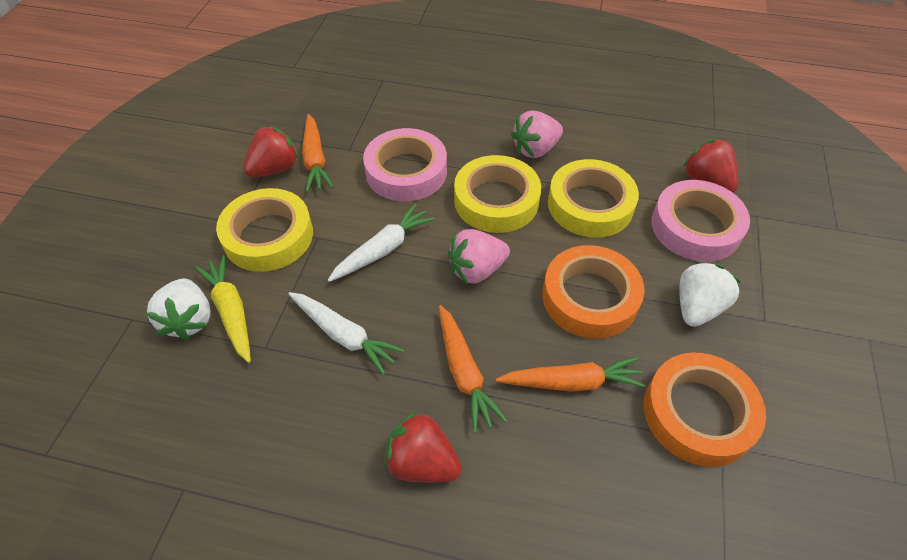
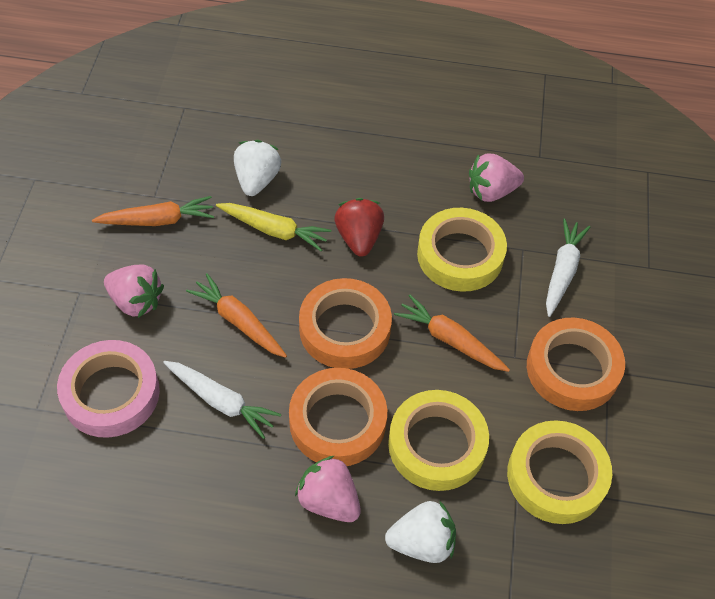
orange tape: [542,245,645,339] [644,353,766,467] = 2 -> [289,368,387,466] [299,278,392,369] [527,317,625,411] = 3
pink strawberry: [448,229,510,284] [511,110,563,158] = 2 -> [104,265,164,318] [295,455,361,522] [469,153,524,202] = 3
pink tape: [363,128,447,201] [652,180,750,262] = 2 -> [57,340,160,438] = 1
red strawberry: [243,126,299,178] [384,411,462,483] [683,140,738,193] = 3 -> [334,198,384,257] = 1

